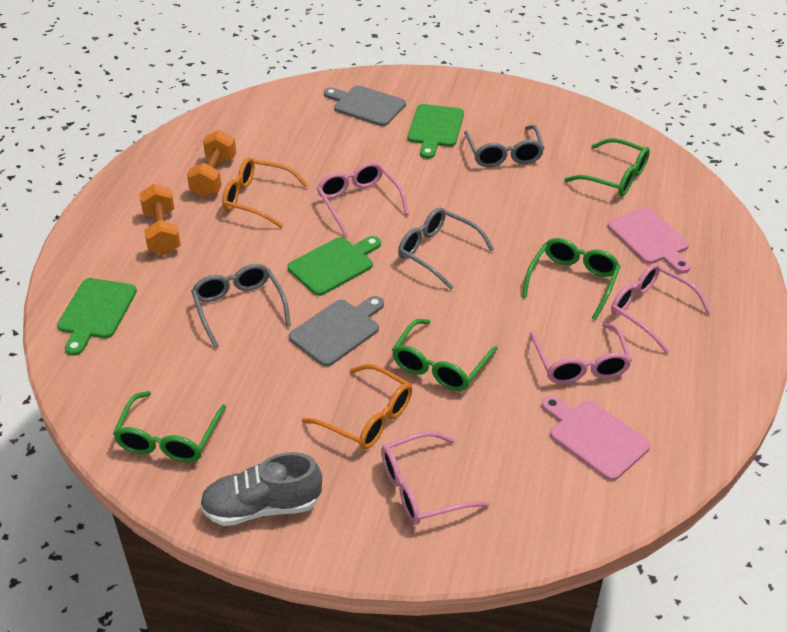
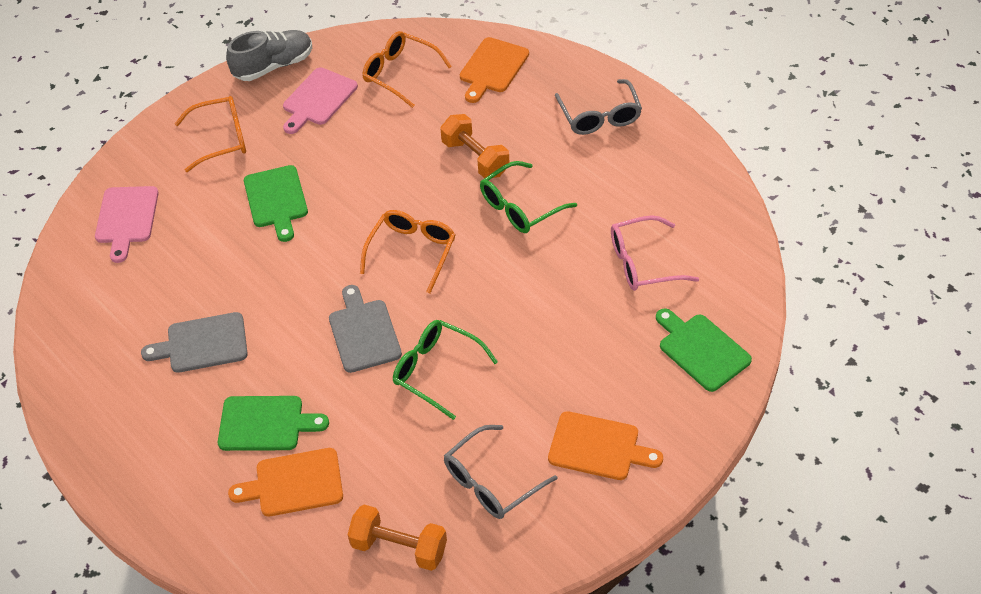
green glasses: [113,391,226,463] [392,319,498,391] [522,238,621,320] [564,138,650,196] = 4 -> [393,320,498,420] [480,161,577,233] = 2
grey glasses: [191,264,291,348] [398,207,494,290] [464,125,544,167] = 3 -> [444,425,557,519] [555,79,642,135] = 2
orange cutting board: none = 0 -> [228,448,343,516] [460,37,529,103] [548,411,663,480] = 3
orange glasses: [222,157,308,228] [302,364,412,450] = 2 -> [175,96,246,172] [360,210,455,294] [362,31,452,108] = 3
pink glasses: [317,162,409,235] [381,431,490,525] [530,323,632,384] [611,263,711,353] = 4 -> [611,215,699,291] = 1

